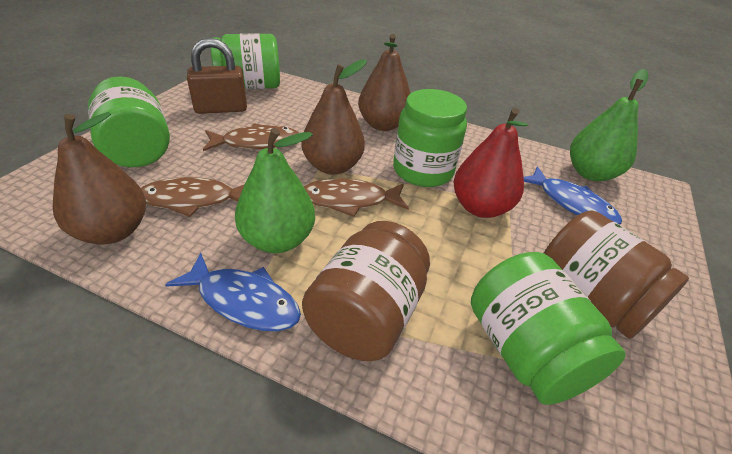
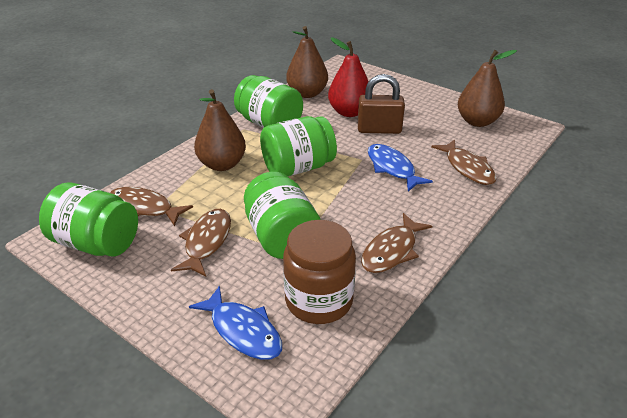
brown fish: [141,177,245,217] [203,123,299,151] [303,179,409,217] = 3 -> [110,187,193,226] [171,209,231,277] [361,213,432,273] [431,139,496,185] = 4
brown jar: [302,221,430,361] [544,211,689,339] = 2 -> [283,220,356,324] = 1
green pear: [235,128,315,253] [570,69,648,181] = 2 -> none = 0

